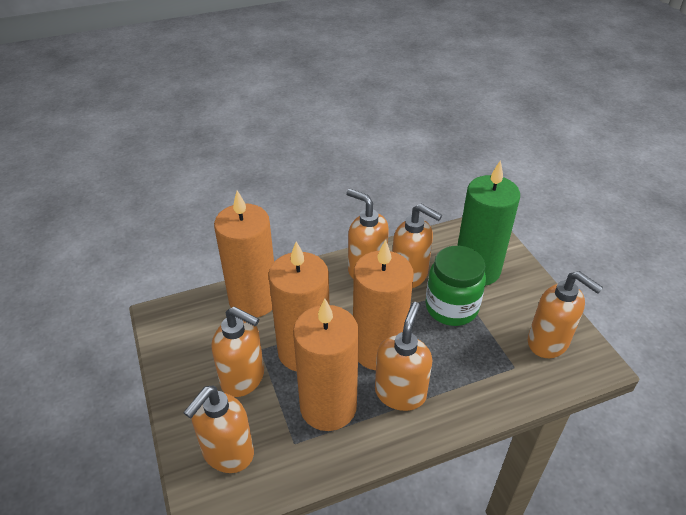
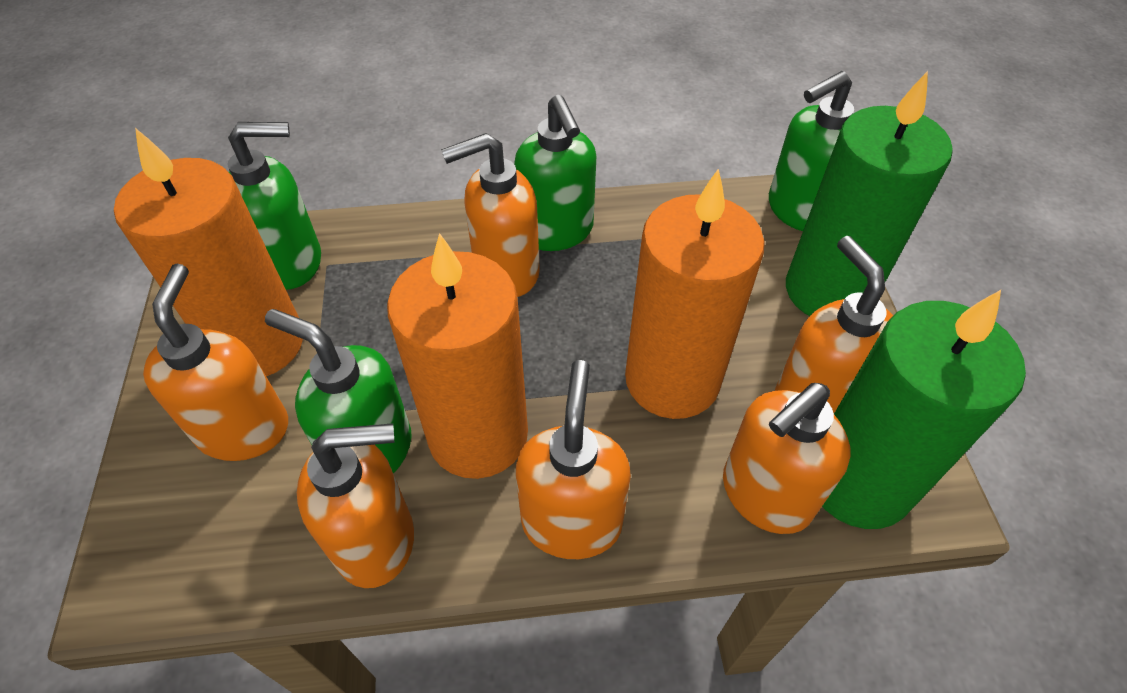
green candle: [457,160,520,286] = 1 -> [786,71,953,316] [822,290,1026,529] = 2
green jar: [425,246,486,326] = 1 -> none = 0
green soap dispenser: none = 0 -> [228,122,321,290] [265,309,412,474] [514,95,596,251] [769,71,854,231] = 4
orange candle: [214,190,274,317] [268,241,330,371] [293,299,359,431] [353,240,414,371] = 4 -> [114,128,303,376] [387,233,528,479] [625,168,765,419] = 3

